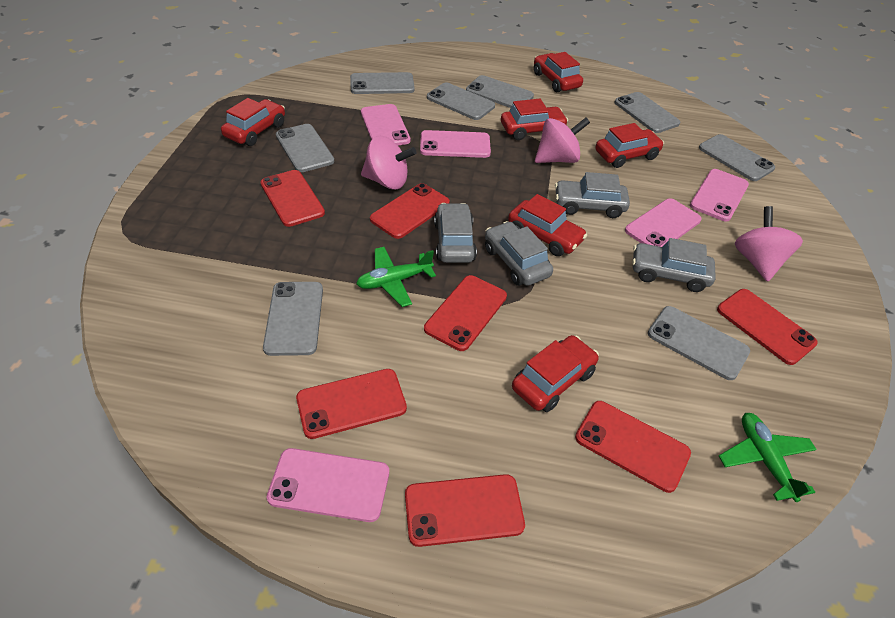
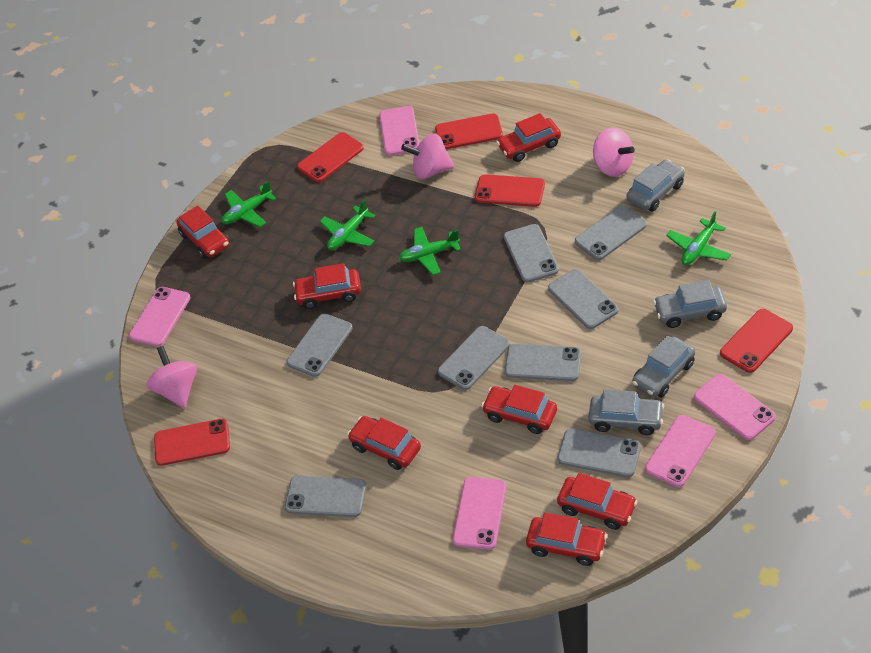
green plane: [356,247,436,307] [719,413,817,502] = 2 -> [222,181,277,227] [320,199,376,250] [399,227,461,275] [666,211,731,265] = 4
red car: [221,98,285,146] [501,99,568,140] [508,194,587,256] [512,335,599,412] [534,52,583,92] [595,123,664,168] = 6 -> [176,205,230,259] [293,263,361,309] [347,416,421,470] [482,385,557,434] [496,113,561,162] [526,512,607,566] [557,473,638,530] = 7
red phone: [260,170,325,227] [296,369,407,439] [370,183,450,239] [405,474,525,547] [424,275,507,351] [575,401,691,493] [717,289,818,365] = 7 -> [154,419,230,466] [297,132,364,182] [435,113,503,149] [474,174,545,207] [720,309,793,373] = 5

